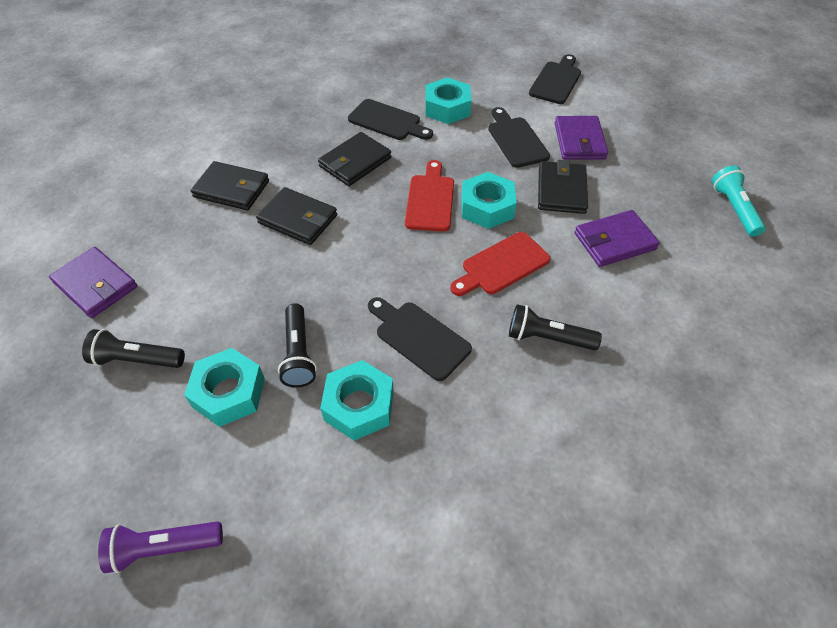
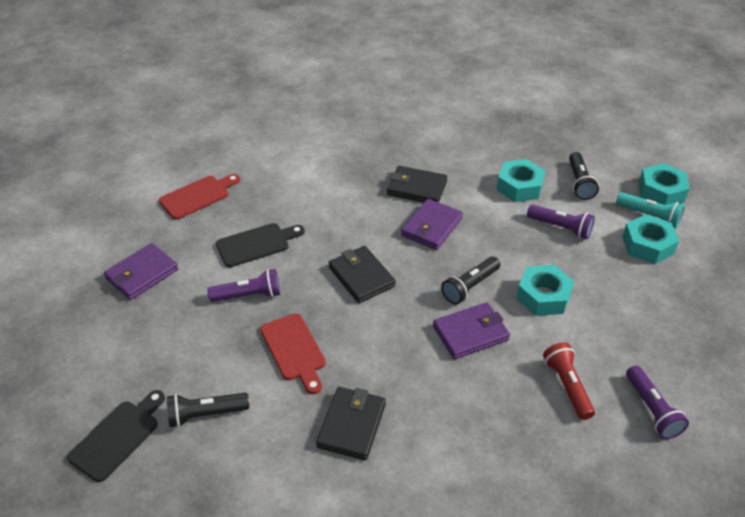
black cutting board: [348,99,433,140] [368,297,472,381] [488,107,550,168] [529,54,581,104] = 4 -> [67,390,165,482] [216,223,305,267] = 2
black wallet: [191,161,269,210] [256,187,337,245] [318,132,391,186] [538,160,588,214] = 4 -> [316,387,386,460] [328,246,396,303] [387,166,447,202] = 3
purple flashlight: [98,521,223,573] = 1 -> [207,269,280,302] [527,205,595,239] [626,365,689,439] = 3
red flashlight: none = 0 -> [543,342,595,420] = 1

